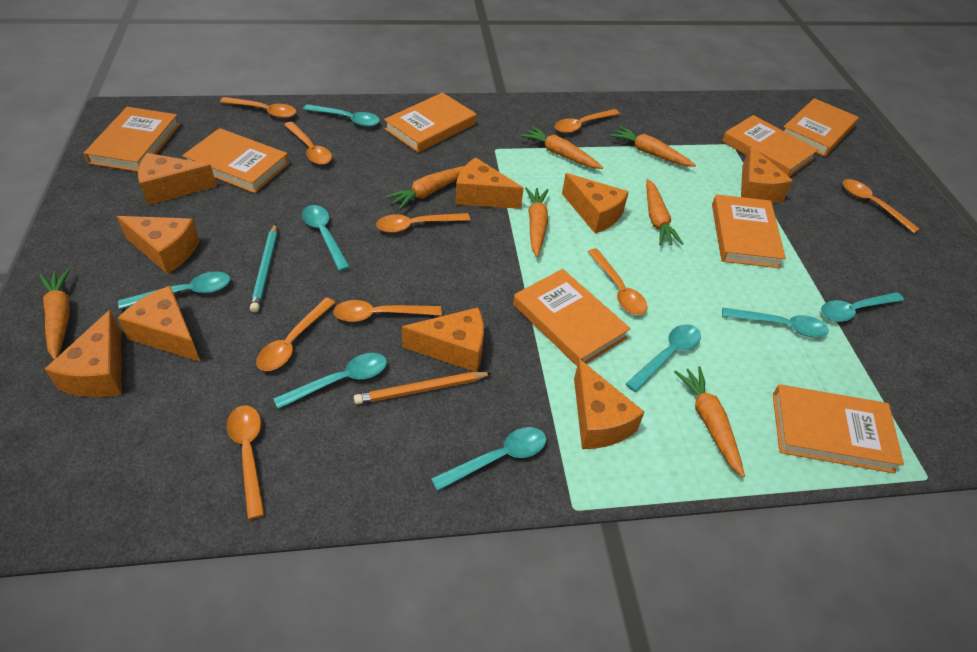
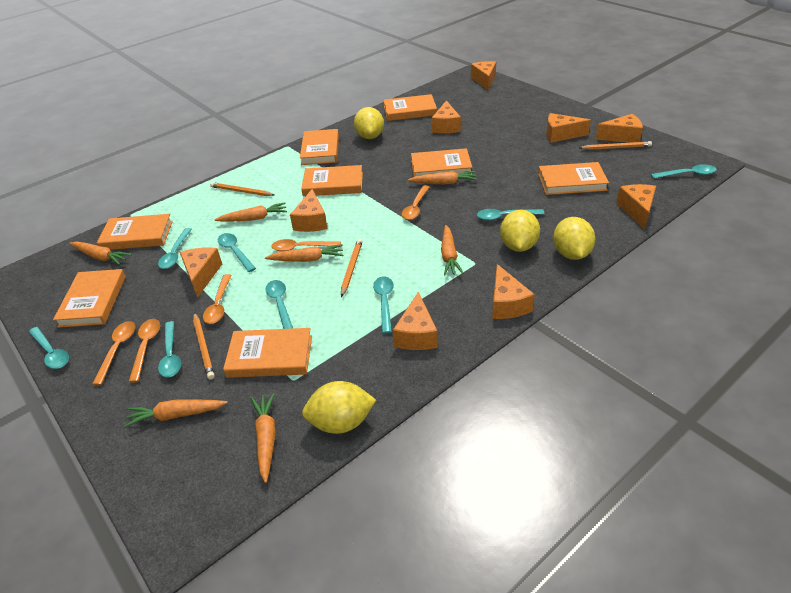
orange pencil: [354,372,492,405] = 1 -> [193,312,215,380] [210,182,275,196] [341,239,363,297] [579,141,652,150] = 4
orange spoon: [220,97,296,118] [227,405,265,519] [256,298,335,371] [284,122,332,165] [333,300,442,322] [376,213,470,233] [555,109,620,133] [588,248,648,315] [843,179,920,233] = 9 -> [92,321,135,385] [129,319,160,383] [203,274,232,324] [271,239,341,252] [402,185,429,220] = 5
turquoise pencil: [250,223,277,312] = 1 -> none = 0
yellow lemon: none = 0 -> [302,381,376,434] [354,107,384,139] [500,210,540,252] [553,217,595,260] = 4

